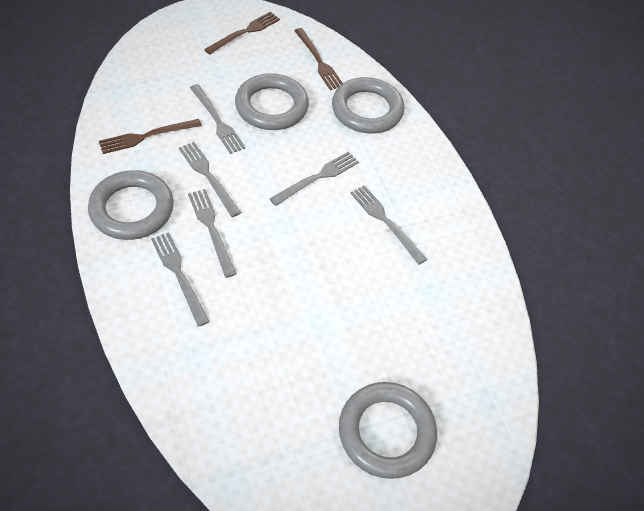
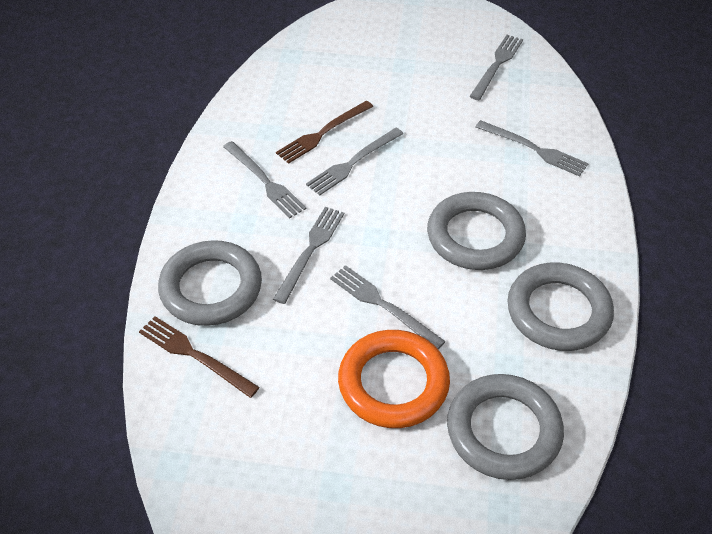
brown fork: [99,119,202,154] [204,12,280,54] [294,28,343,90] = 3 -> [139,316,260,398] [276,101,373,164] = 2
orange ring: none = 0 -> [338,330,450,428] = 1

